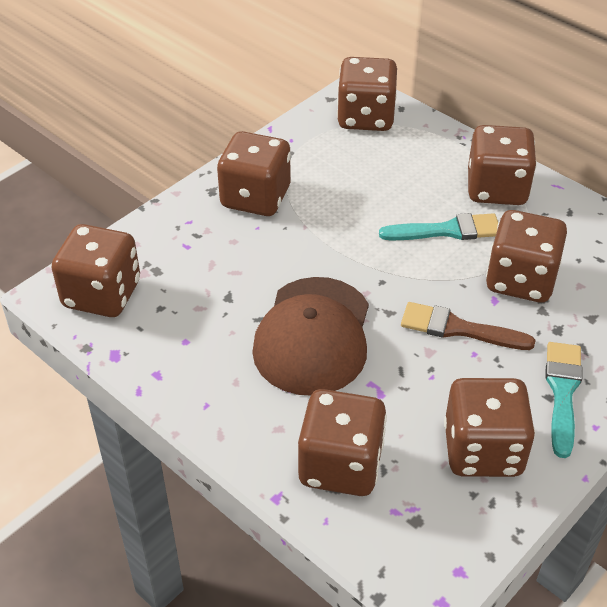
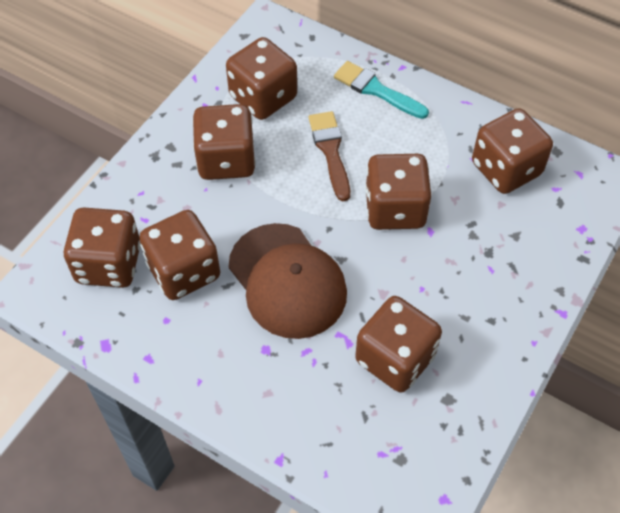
turquoise brush: [379,213,498,240] [545,342,582,458] = 2 -> [334,61,429,119] = 1

